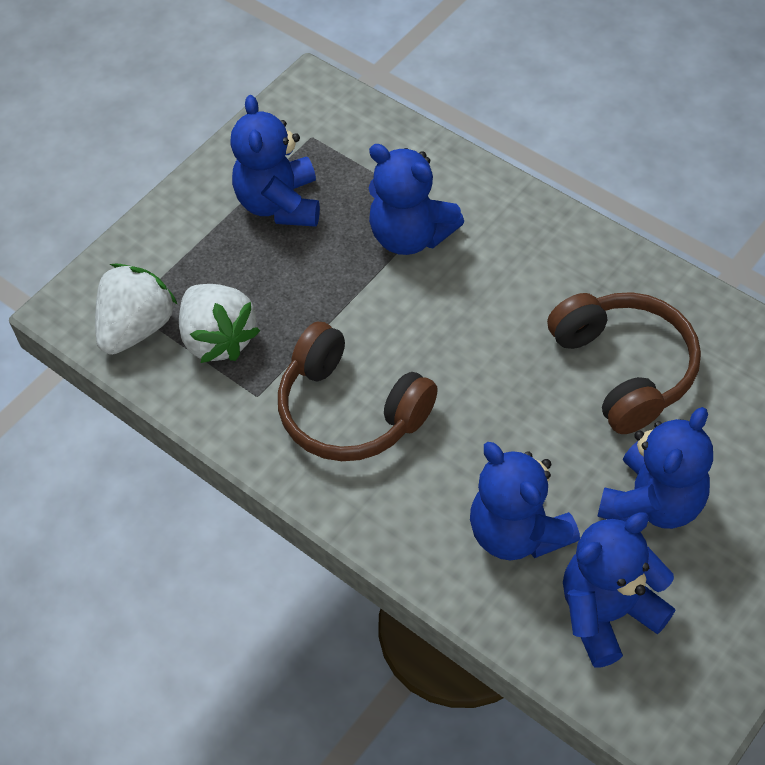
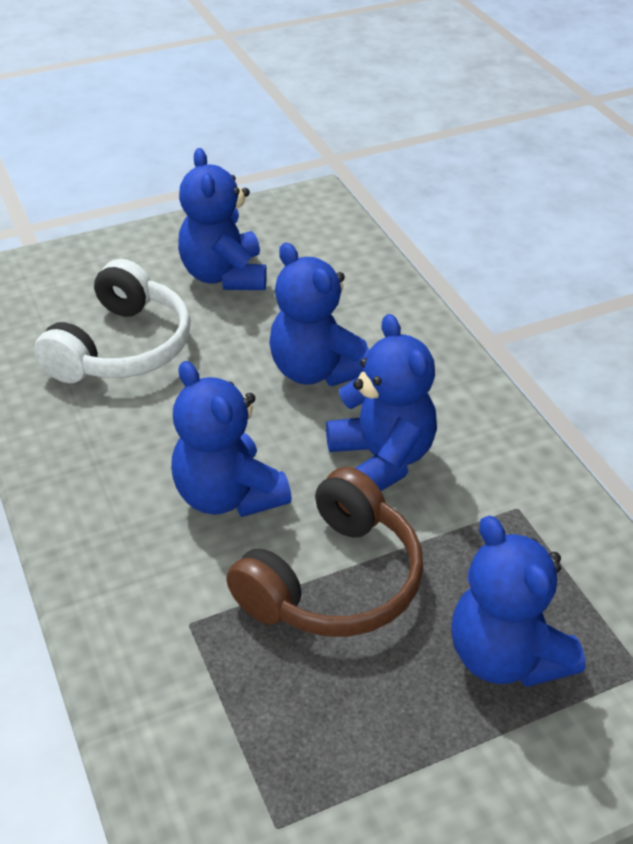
brown headphones: [278,322,438,461] [547,292,701,434] = 2 -> [226,467,424,637] = 1
white headphones: none = 0 -> [34,259,191,383] = 1
white strawberry: [95,264,177,355] [179,284,260,363] = 2 -> none = 0

